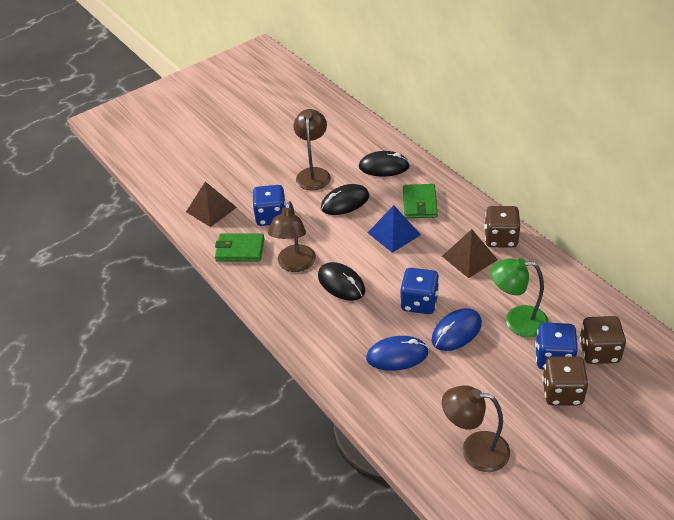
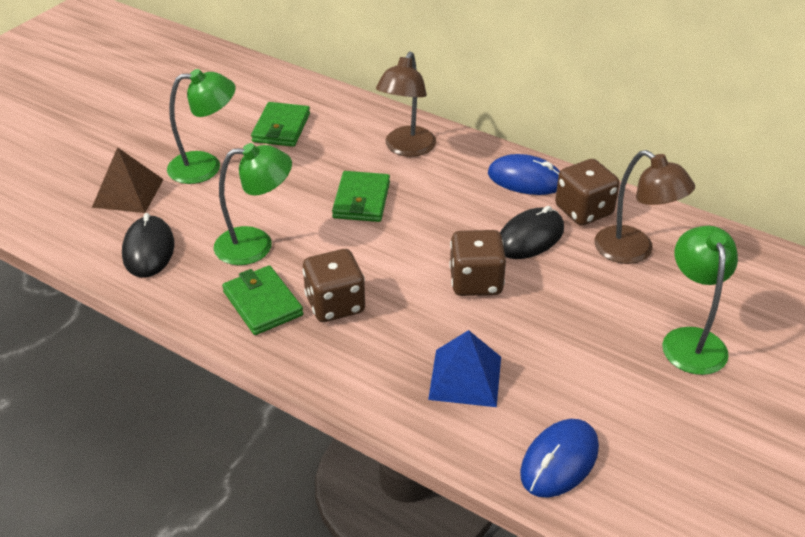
black mouse: [318,262,365,301] [321,184,369,215] [359,151,410,177] = 3 -> [122,213,174,278] [500,206,564,259] = 2
blue dice: [252,185,286,226] [400,268,439,314] [535,322,578,370] = 3 -> none = 0
brown lamp: [268,201,316,272] [293,109,331,191] [442,385,510,472] = 3 -> [376,51,436,157] [594,150,695,264] = 2
brown pyramid: [186,182,237,227] [442,229,498,278] = 2 -> [92,147,164,213] = 1
green lamp: [490,258,549,338] = 1 -> [167,69,236,184] [214,143,292,265] [662,226,738,375] = 3
green wallet: [215,233,265,262] [403,184,438,219] = 2 -> [222,265,303,335] [251,102,310,147] [332,171,390,222] = 3

